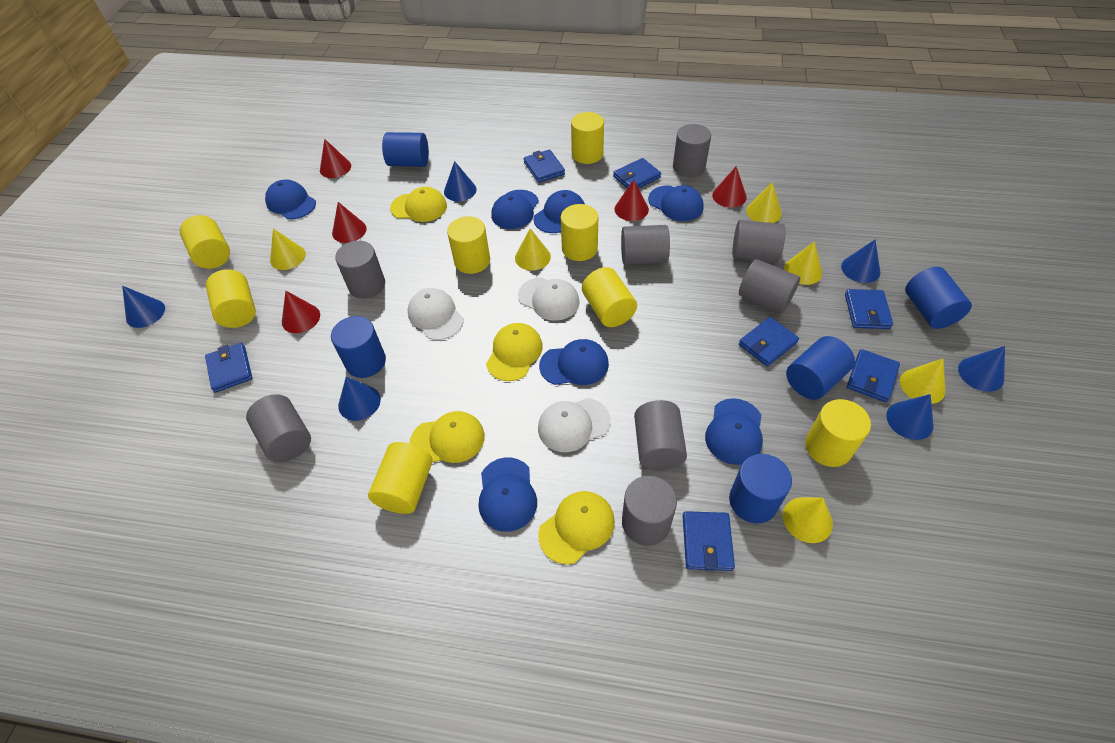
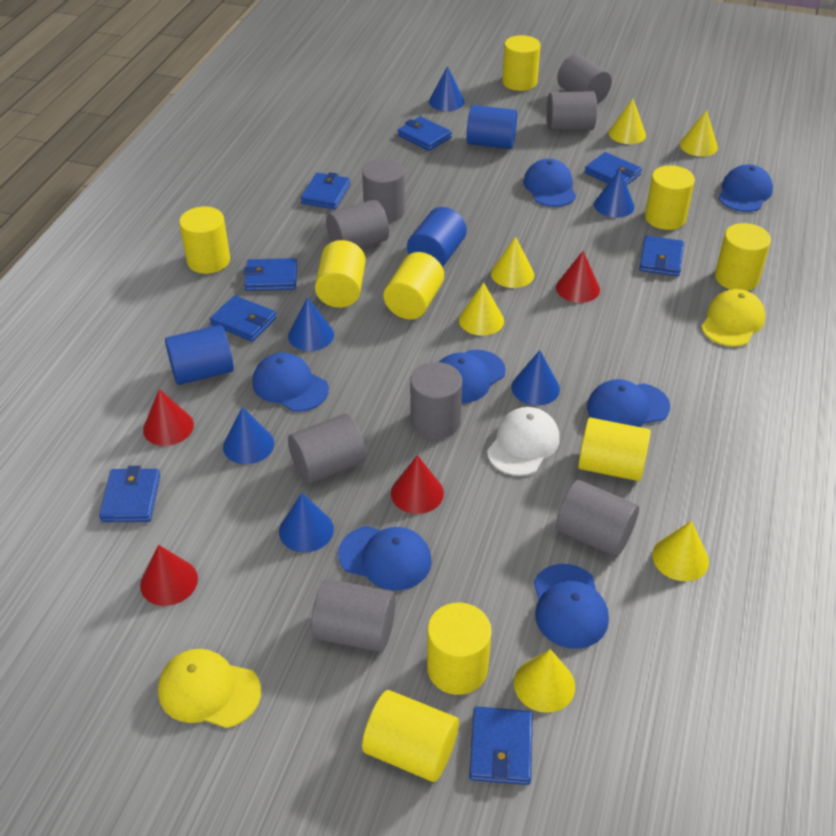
blue cylinder: [331,316,386,378] [382,132,429,167] [729,454,792,523] [786,336,855,400] [905,267,972,329] = 5 -> [165,325,234,385] [407,207,467,267] [466,105,517,149] = 3
blue wallet: [205,342,252,393] [524,149,565,183] [613,158,661,188] [683,511,735,571] [739,317,799,367] [845,289,893,329] [847,349,900,402] = 7 -> [99,466,160,522] [210,295,277,342] [243,258,297,291] [301,172,351,209] [398,116,452,151] [469,706,533,785] [584,152,642,185] [639,236,684,276] = 8
red cone: [282,291,320,333] [320,139,351,178] [332,202,367,243] [615,180,649,221] [712,166,747,208] = 5 -> [140,545,198,606] [143,389,194,446] [391,455,444,514] [556,251,600,303] = 4
white cap: [407,288,464,340] [518,277,580,321] [538,398,611,452] = 3 -> [487,407,560,476] = 1
yellow cap: [390,187,447,222] [410,411,485,463] [486,323,543,381] [538,491,615,564] = 4 -> [158,649,261,728] [701,289,765,347] = 2
yellow cylinder: [180,215,230,269] [206,269,256,328] [368,442,433,514] [447,216,490,274] [561,204,598,261] [571,112,604,164] [582,267,637,327] [805,399,871,467] = 8 -> [179,207,230,274] [315,240,366,308] [362,690,459,782] [384,252,444,320] [427,602,492,695] [502,35,541,91] [578,417,651,481] [645,165,695,230] [715,223,771,291] = 9

